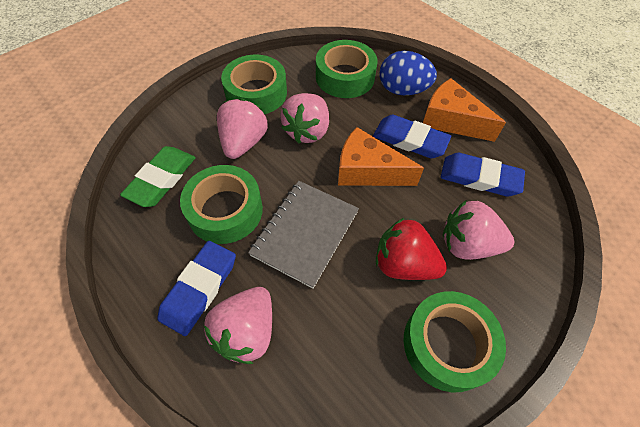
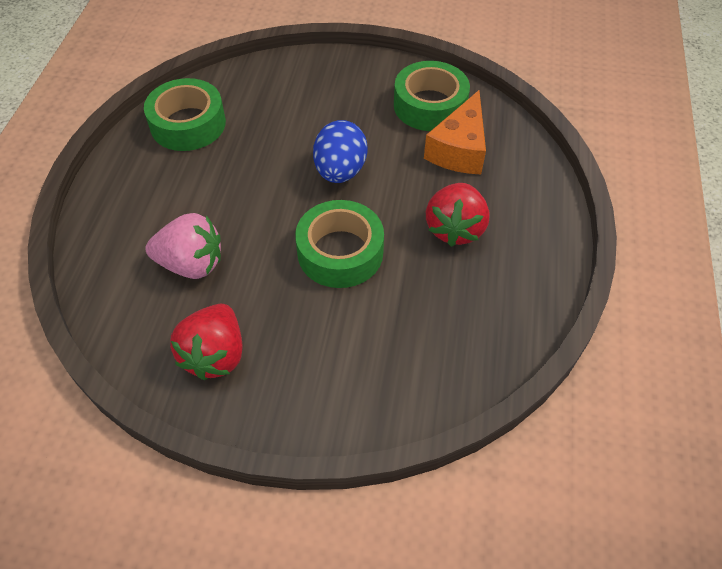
blue eraser: [157,241,236,336] [373,114,451,159] [441,153,525,197] = 3 -> none = 0
green eraser: [120,146,196,207] = 1 -> none = 0
green tape: [180,165,263,244] [221,55,287,114] [316,40,378,98] [403,291,506,393] = 4 -> [144,78,226,151] [295,200,384,288] [394,61,470,131] = 3
grey notebook: [248,181,359,288] = 1 -> none = 0
orange cheese: [338,127,424,186] [423,78,506,142] = 2 -> [424,90,486,174] = 1
pink strawberry: [204,287,272,364] [217,98,268,159] [280,93,329,144] [443,201,514,260] = 4 -> [145,213,221,279] = 1
red strawberry: [376,218,447,280] = 1 -> [170,304,243,380] [426,183,490,247] = 2

